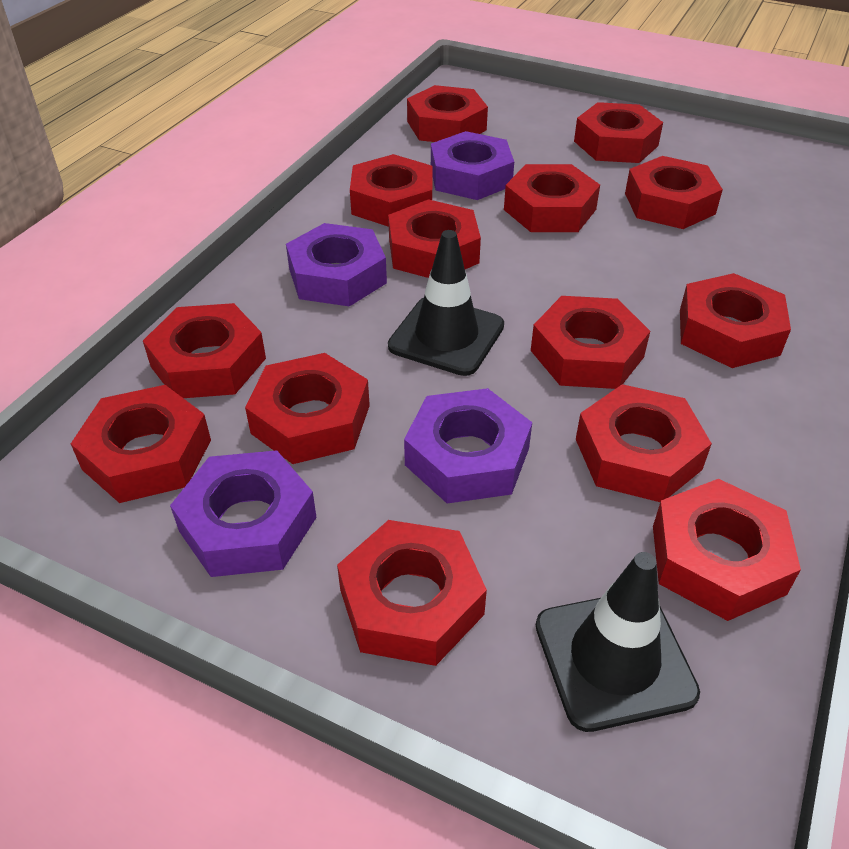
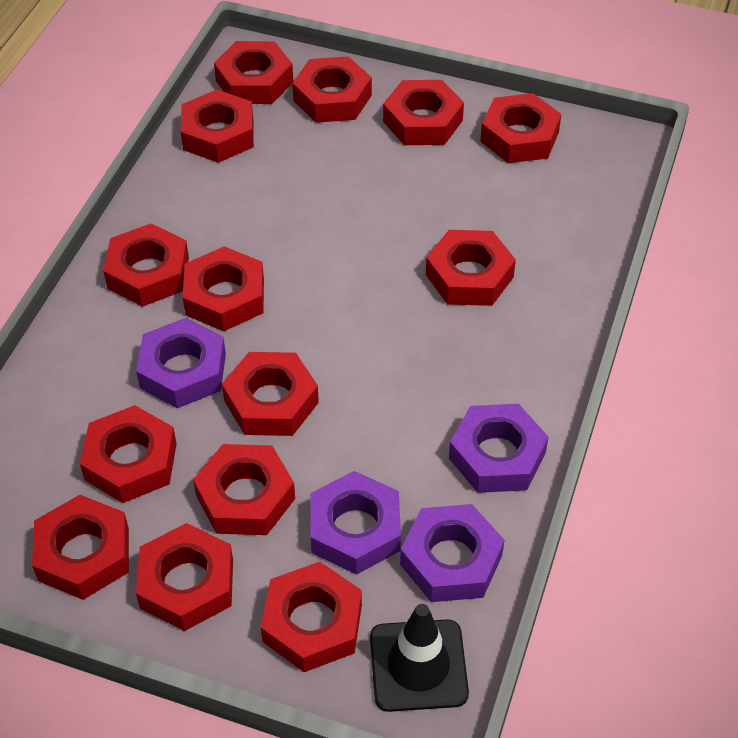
black traffic cone: [388,230,504,376] [536,552,700,732] = 2 -> [370,604,469,712] = 1

